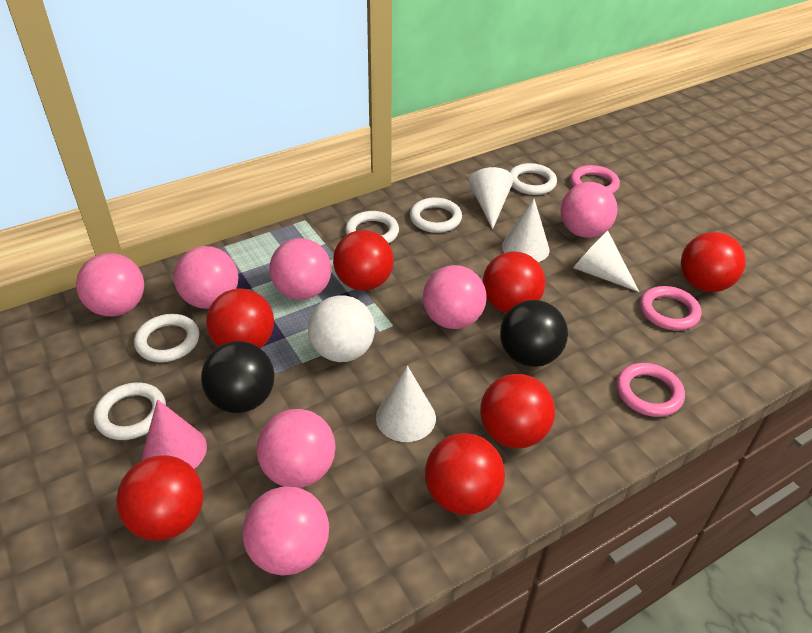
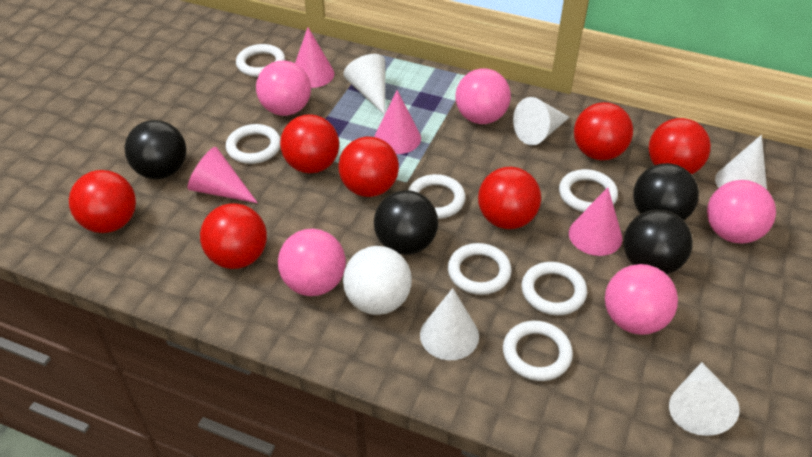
black ball: [201,341,274,413] [500,300,568,367] = 2 -> [125,120,186,179] [374,190,438,255] [624,210,693,274] [633,163,699,220] = 4
pink ball: [76,253,144,316] [174,246,239,309] [242,486,329,576] [256,409,335,488] [269,238,331,300] [423,265,487,329] [560,182,618,238] = 7 -> [256,61,311,116] [278,229,346,296] [456,68,511,124] [605,264,678,335] [707,180,776,244] = 5
pink cone: [142,399,207,469] = 1 -> [188,147,258,203] [295,27,335,88] [374,90,421,154] [569,187,622,256] = 4
pink ring: [570,165,620,194] [616,363,685,417] [640,286,701,330] = 3 -> none = 0
white cone: [376,366,436,442] [469,167,514,230] [502,198,550,262] [574,231,639,292] = 4 -> [343,54,385,115] [420,288,479,360] [513,97,570,145] [669,362,740,436] [715,135,767,190] = 5
white ring: [93,383,166,440] [134,314,199,362] [345,211,399,244] [410,197,462,233] [510,163,557,195] = 5 -> [226,124,281,164] [236,44,285,77] [408,174,466,219] [448,243,512,295] [503,321,573,381] [521,262,587,315] [559,169,618,212] = 7

